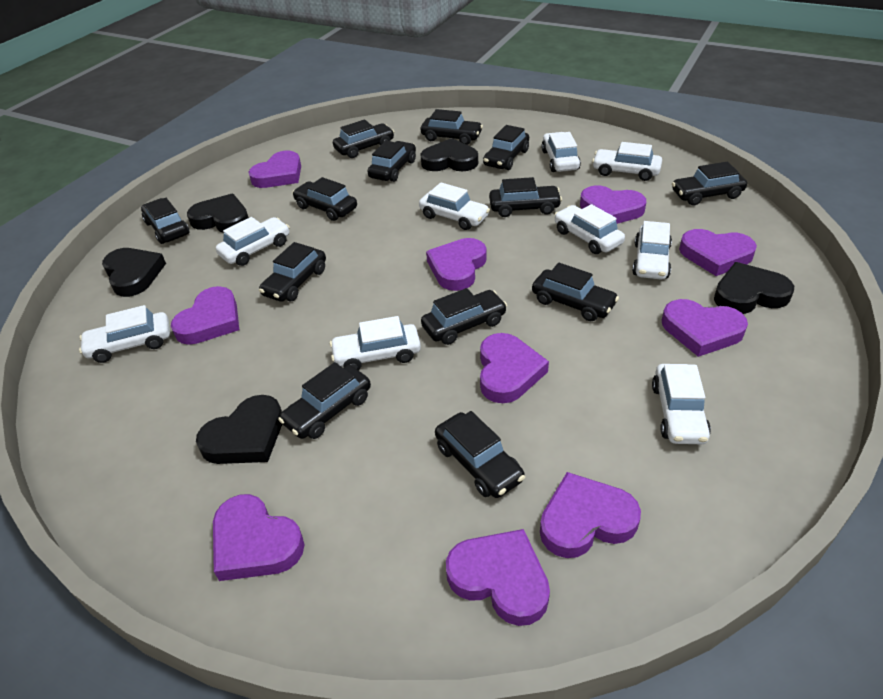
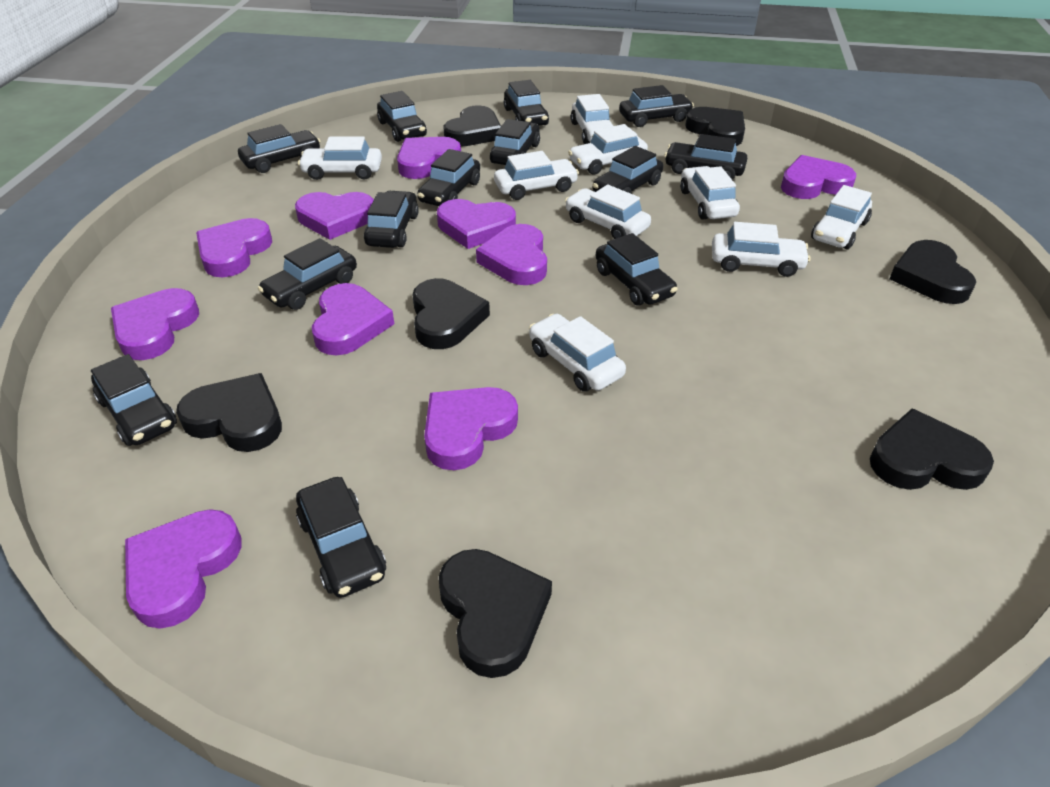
black heart: [102,248,166,297] [187,194,249,233] [196,395,282,464] [420,138,478,171] [714,262,794,314] = 5 -> [176,373,282,452] [412,278,490,349] [439,549,552,678] [443,105,501,146] [686,107,745,146] [870,409,994,490] [889,240,976,304] = 7

